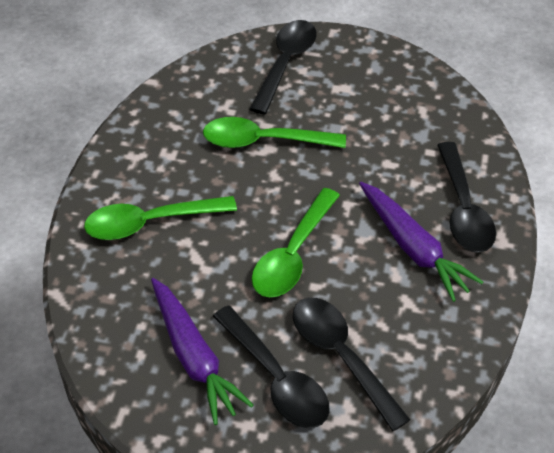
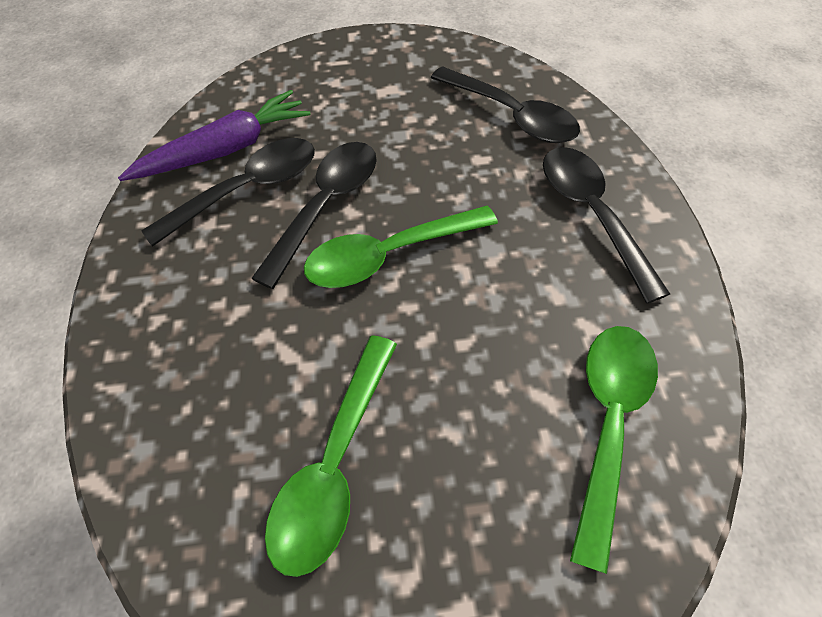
purple carrot: [151,278,253,425] [359,182,483,302] = 2 -> [118,90,311,181] = 1

